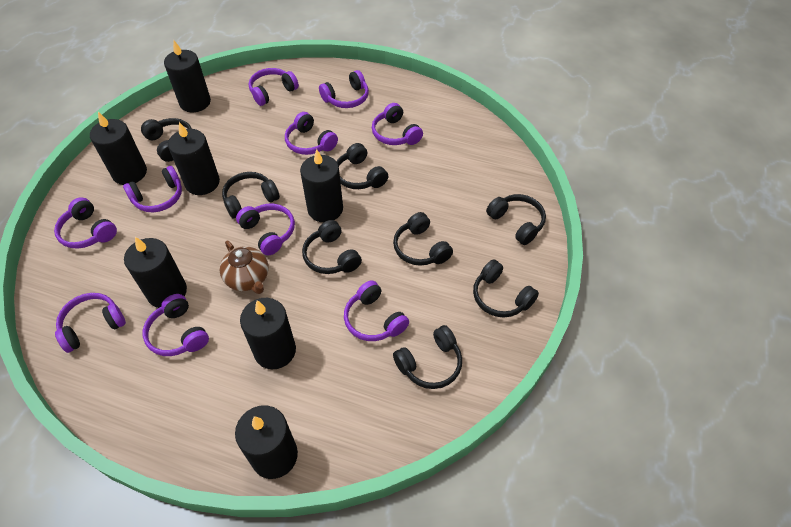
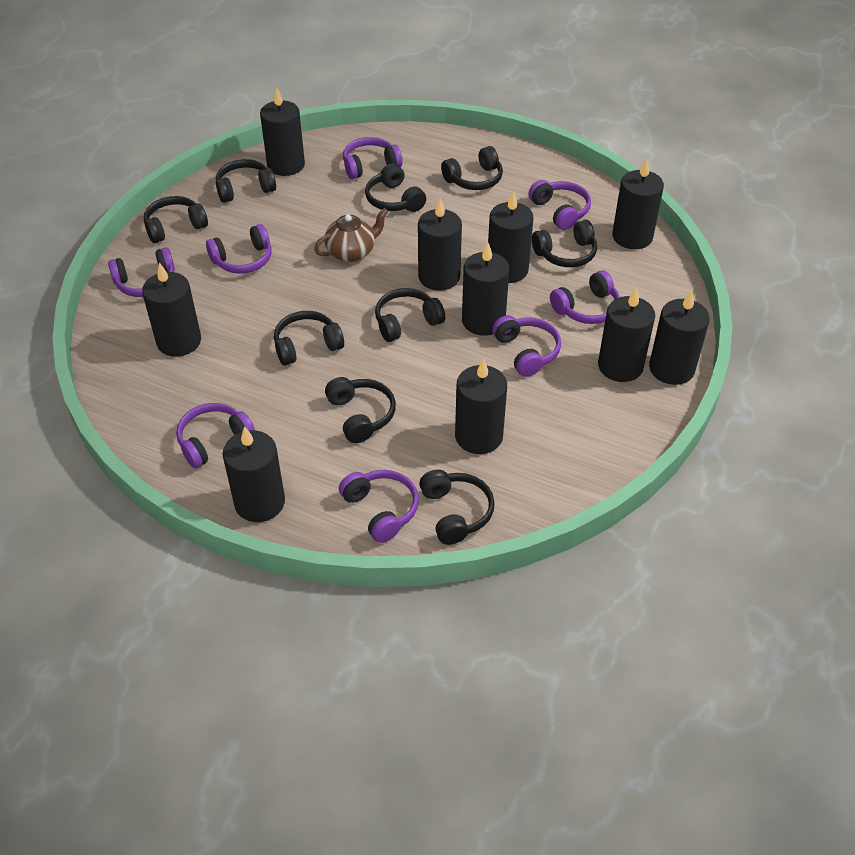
black candle: [90,112,147,185] [124,237,187,308] [164,41,211,112] [168,122,220,195] [235,406,298,479] [240,298,296,369] [300,149,343,222] = 7 -> [142,262,201,357] [222,426,285,522] [260,88,305,176] [418,199,462,291] [455,358,507,454] [462,243,509,336] [488,191,534,283] [598,288,655,382] [612,159,664,249] [649,290,710,385] = 10
black headphones: [141,118,192,162] [222,172,280,218] [302,220,362,274] [336,143,388,189] [393,212,453,266] [393,325,462,389] [473,259,539,317] [486,194,546,245] = 8 -> [144,196,208,243] [216,159,276,203] [274,311,344,365] [325,377,396,443] [365,163,426,212] [375,288,445,342] [419,470,495,545] [441,146,503,190] [532,220,597,267] = 9
purple headphones: [54,197,117,249] [55,293,126,353] [123,166,182,212] [143,294,209,356] [236,204,295,255] [249,68,299,106] [285,112,338,155] [319,70,369,108] [344,280,409,341] [372,103,423,145] = 10 -> [108,247,175,297] [176,403,255,468] [206,224,272,274] [339,470,419,543] [343,137,403,179] [492,315,561,377] [529,180,591,230] [550,270,620,324] = 8

